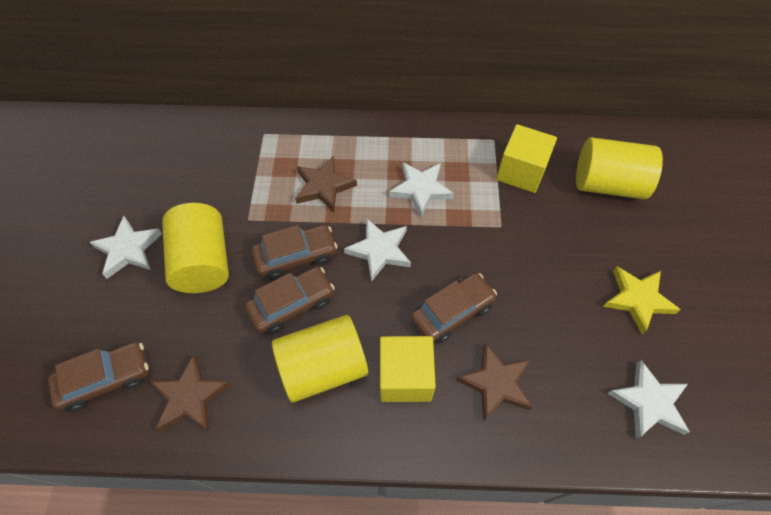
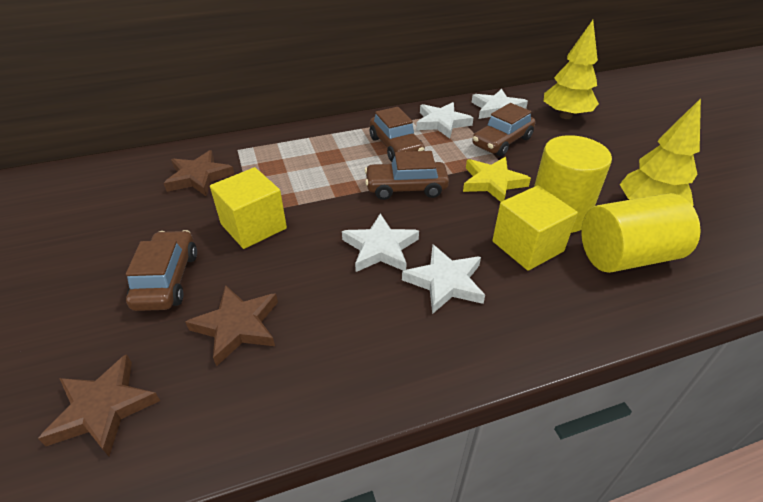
yellow cylinder: [162,203,229,293] [272,315,369,402] [576,137,663,200] = 3 -> [534,135,612,233] [581,193,701,273] = 2
yellow tree: none = 0 -> [544,20,599,119] [619,98,701,206] = 2

